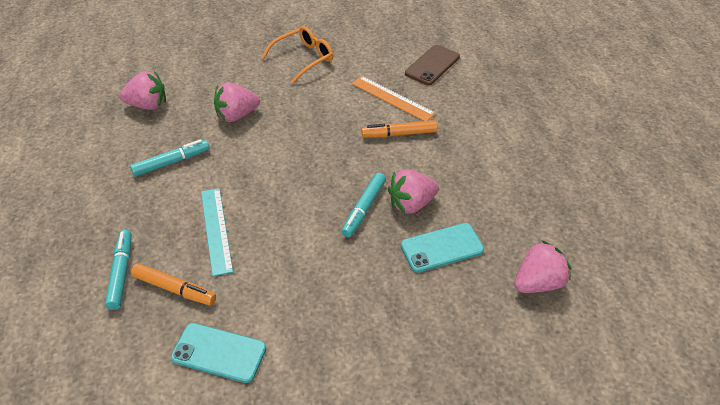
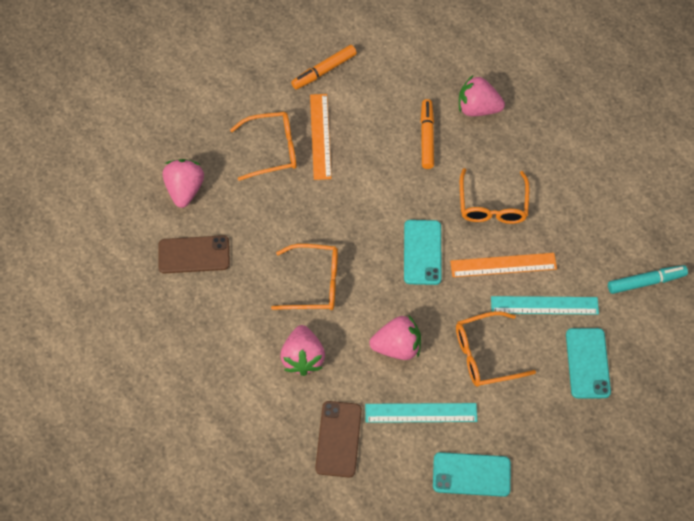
brown phone: [405,45,460,85] = 1 -> [158,236,230,273] [315,401,362,478] = 2
orange glasses: [261,26,333,84] = 1 -> [230,112,296,181] [271,244,338,310] [456,311,536,387] [460,168,529,224] = 4
orange ruler: [352,76,436,121] = 1 -> [310,94,332,180] [450,253,557,277] = 2
turquoise marker: [105,230,131,310] [130,139,209,177] [341,173,386,237] = 3 -> [608,265,688,294] = 1
turquoise phone: [171,323,266,383] [400,223,484,273] = 2 -> [404,220,442,285] [433,452,511,497] [566,328,611,399] = 3
turquoise ruler: [201,188,233,276] = 1 -> [365,403,477,423] [491,296,599,315] = 2

